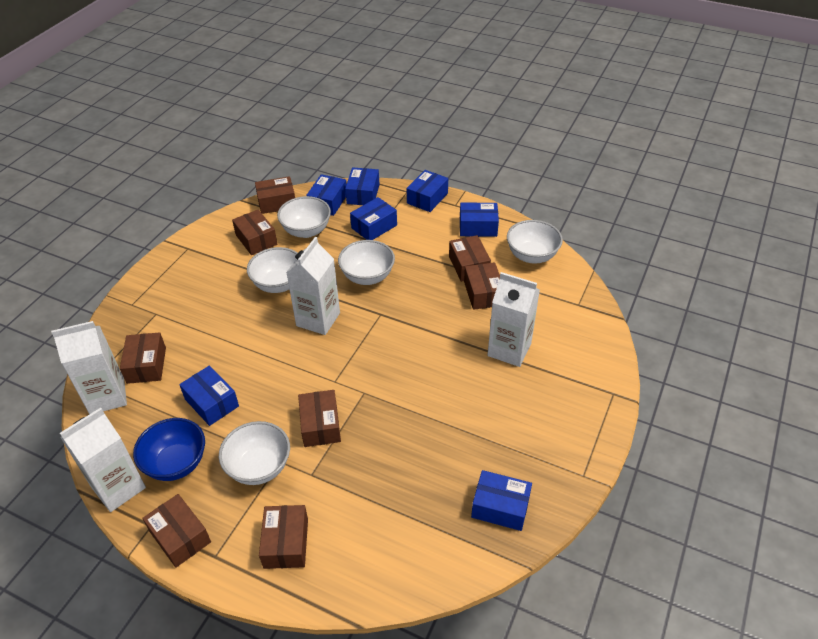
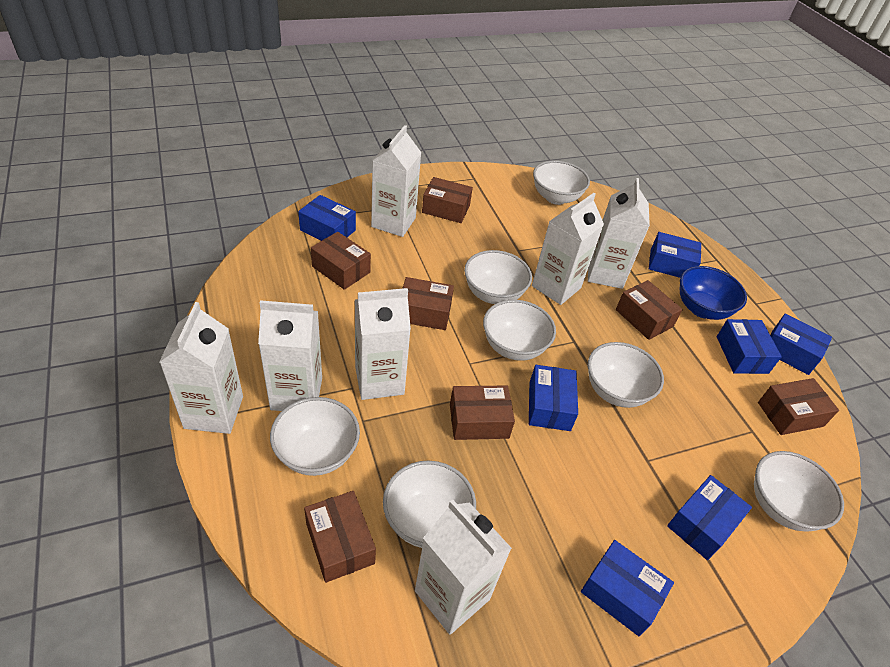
brown box: [120,332,166,384] [142,494,211,568] [232,210,277,255] [255,176,295,214] [259,505,308,569] [298,390,341,447] [449,235,491,282] [464,262,500,310] = 8 -> [304,491,376,583] [311,232,371,290] [402,277,454,330] [422,177,473,223] [450,386,515,440] [616,280,683,340] [758,378,839,435] = 7
white bowl: [219,421,290,485] [247,247,297,293] [277,196,331,238] [338,240,395,285] [507,220,563,264] = 5 -> [270,397,360,476] [383,460,476,548] [464,250,532,304] [483,300,556,361] [533,161,590,205] [588,342,664,408] [754,451,844,532] = 7
white carton: [51,321,127,414] [60,408,146,512] [286,237,340,335] [487,272,540,367] = 4 -> [159,302,243,434] [258,300,322,411] [355,288,411,400] [371,125,422,237] [415,499,512,635] [532,193,604,305] [588,178,650,289] = 7

